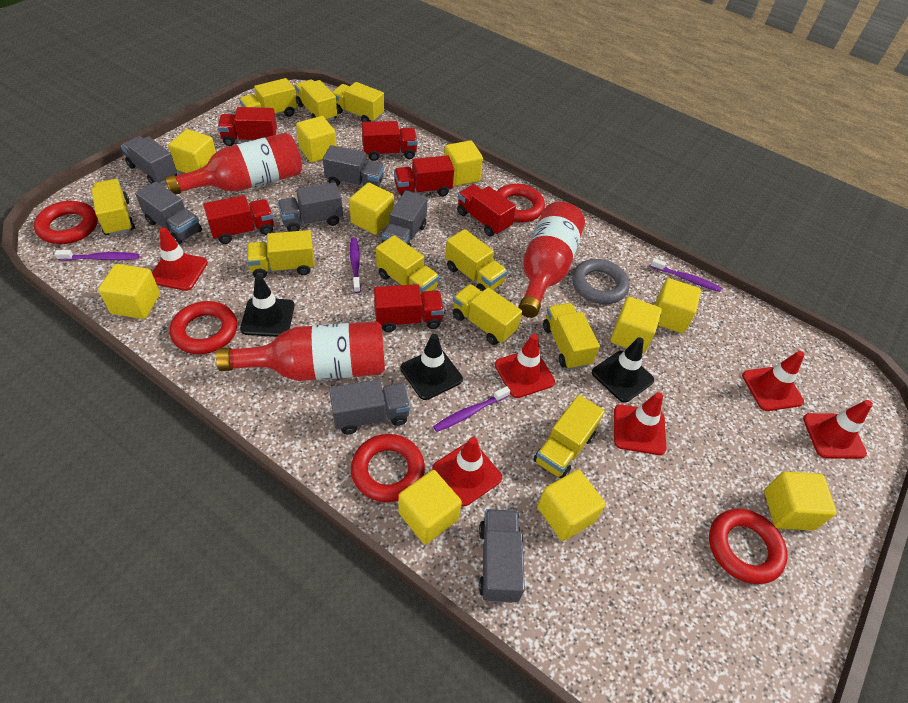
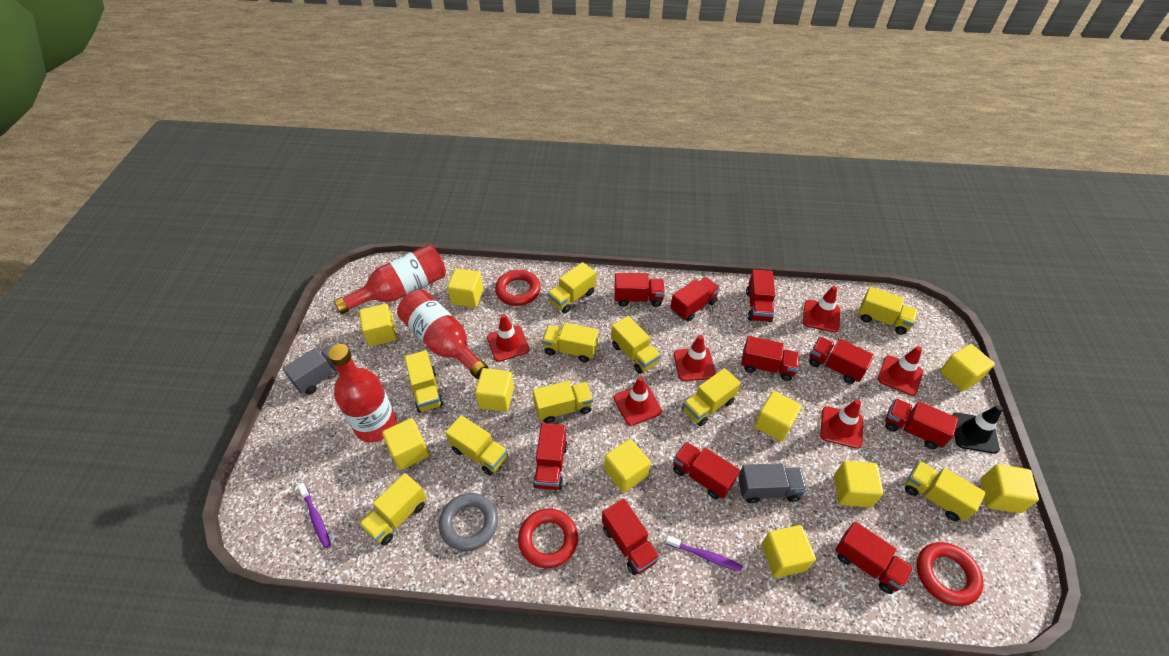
black traffic cone: [240,275,295,337] [400,334,463,400] [592,337,654,403] = 3 -> [952,405,1003,454] = 1
grey truck: [121,136,177,185] [135,181,202,244] [278,182,343,232] [323,145,384,187] [329,379,410,435] [382,191,428,246] [479,509,525,603] = 7 -> [283,344,337,395] [738,463,807,503] = 2
purple toothbrush: [55,250,139,261] [350,238,361,293] [433,386,510,432] [650,258,722,292] = 4 -> [298,483,331,548] [666,536,743,572] = 2
red ring: [34,201,98,244] [170,301,237,354] [351,434,425,502] [497,184,545,222] [709,509,788,584] = 5 -> [495,270,541,306] [518,508,578,568] [916,542,984,606] = 3
red truck: [203,195,274,244] [218,107,277,146] [362,121,418,161] [374,284,444,332] [394,155,454,196] [457,184,516,237] = 6 -> [533,423,568,490] [602,499,660,575] [614,273,665,307] [670,277,720,322] [673,442,740,499] [741,336,800,381] [746,269,775,322] [809,337,874,384] [835,521,913,594] [885,398,958,449] = 10

